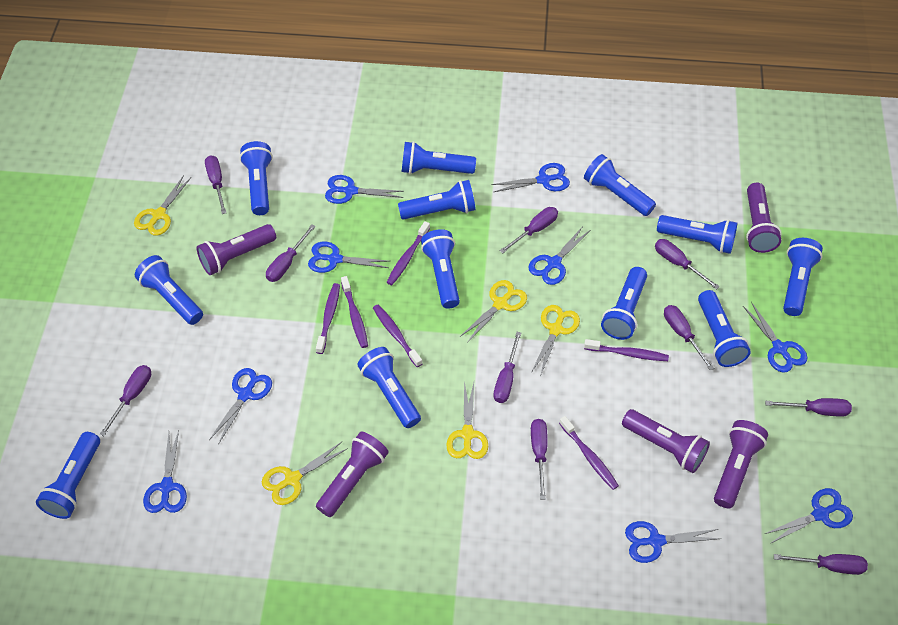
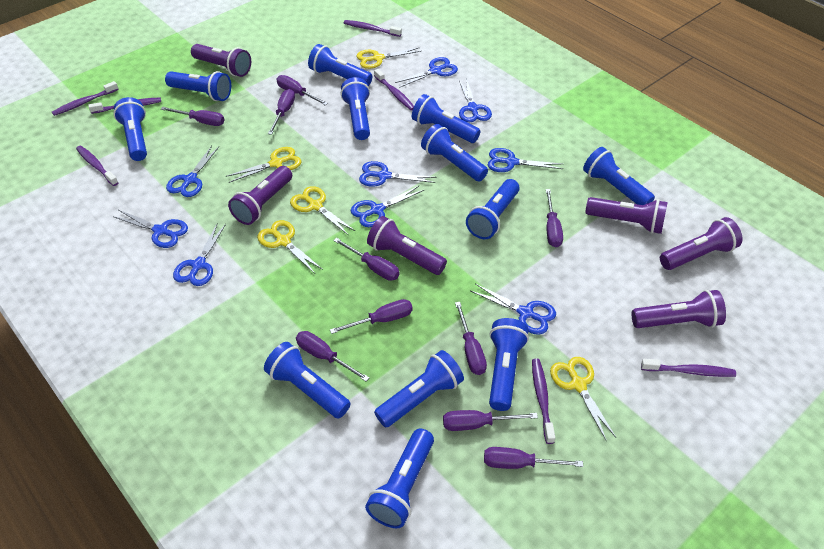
purple flashlight: [197,224,276,275] [316,431,389,517] [622,409,710,473] [714,420,768,509] [746,183,782,253] = 5 -> [191,44,251,77] [228,166,292,225] [367,216,447,275] [585,197,668,234] [631,290,726,328] [660,217,742,270] = 6
purple toothbrush: [316,283,340,354] [341,276,368,348] [373,305,423,367] [386,221,430,285] [559,416,619,490] [584,339,669,361] = 6 -> [52,81,119,116] [76,146,119,186] [89,97,161,114] [344,20,402,37] [374,69,414,110] [532,359,555,444] [641,359,736,377] = 7

